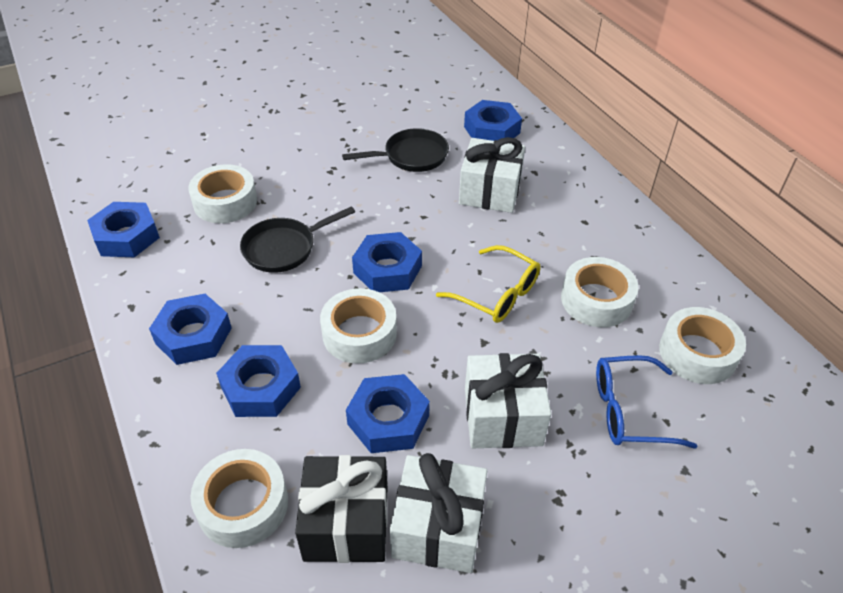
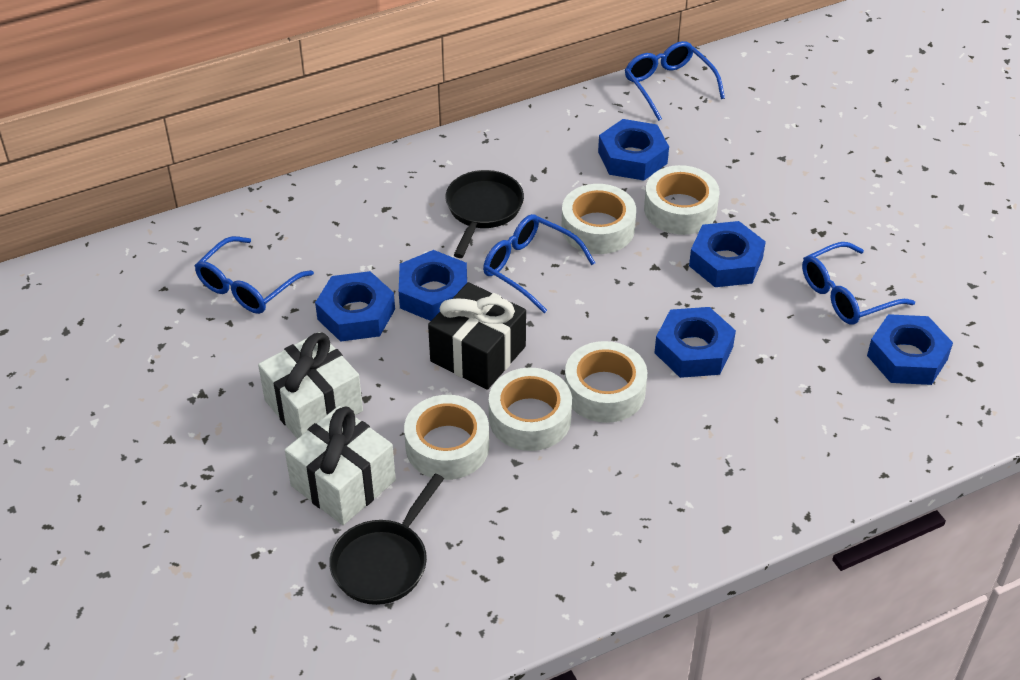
blue glasses: [596,355,697,449] = 1 -> [195,236,314,314] [483,214,595,313] [625,41,725,121] [802,242,915,325] = 4
white gift: [390,453,487,573] [459,137,525,213] [465,353,551,448] = 3 -> [258,332,363,439] [285,406,396,525] = 2
yellow glasses: [436,245,541,323] = 1 -> none = 0

